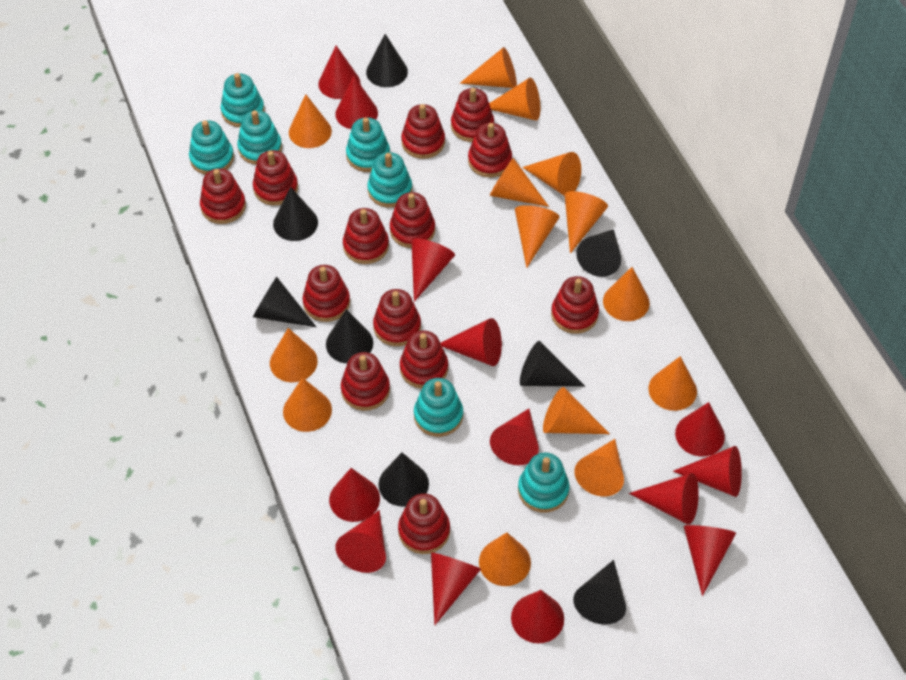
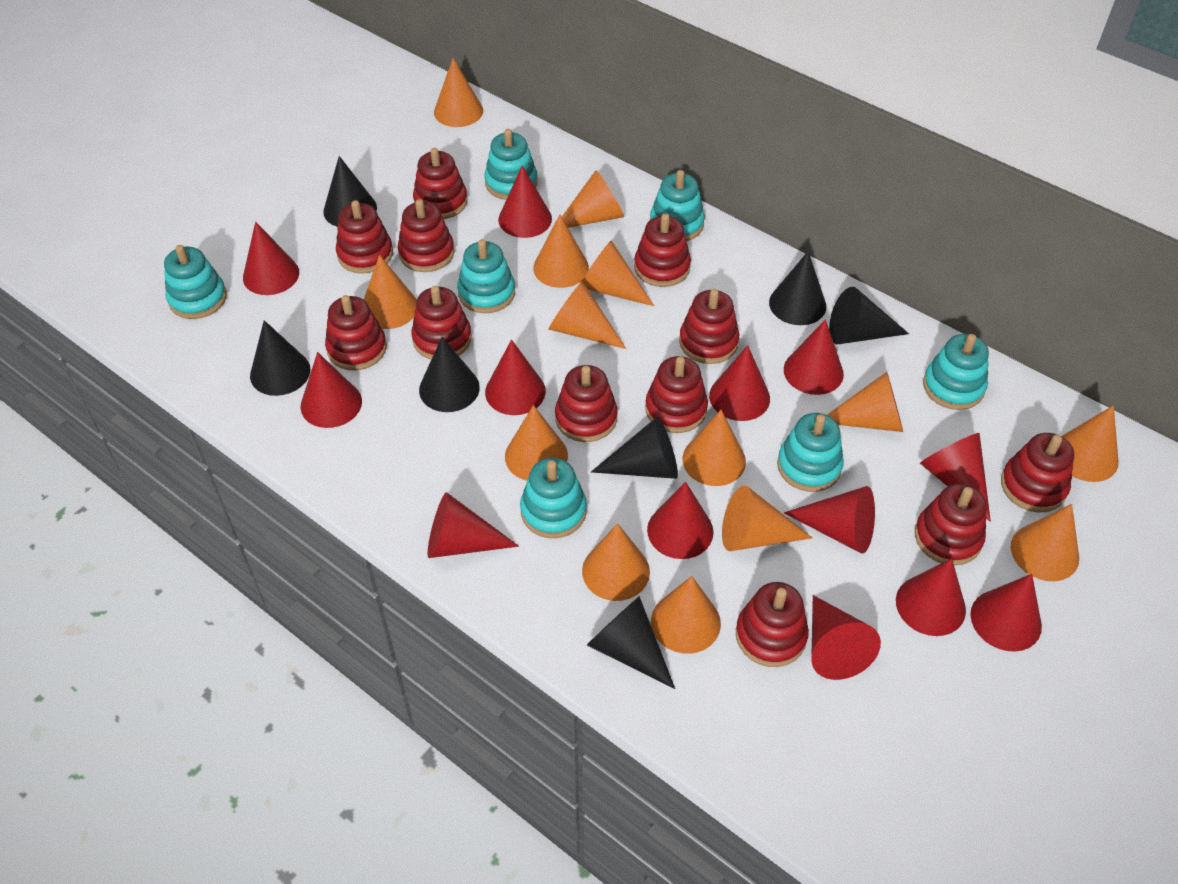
black cone: [253,277,316,327] [273,187,318,241] [326,309,373,363] [366,34,408,87] [379,453,429,507] [520,341,585,386] [573,560,626,625] [576,229,621,277] = 8 -> [250,320,310,396] [323,156,377,227] [419,337,480,412] [587,596,675,689] [591,417,678,479] [769,251,826,325] [829,287,909,344] = 7
red stacking toy: [200,168,246,224] [253,150,298,205] [303,265,350,322] [341,352,390,411] [343,208,389,264] [373,289,421,346] [390,192,435,248] [398,493,450,554] [400,331,448,389] [401,104,445,159] [451,88,494,142] [468,123,512,177] [551,276,599,334] = 13 -> [325,295,387,370] [336,200,393,274] [397,199,454,272] [411,286,472,359] [413,148,468,219] [555,365,618,442] [634,213,691,287] [645,356,708,433] [679,289,739,364] [736,582,809,667] [915,484,987,565] [1001,433,1074,512] = 12

